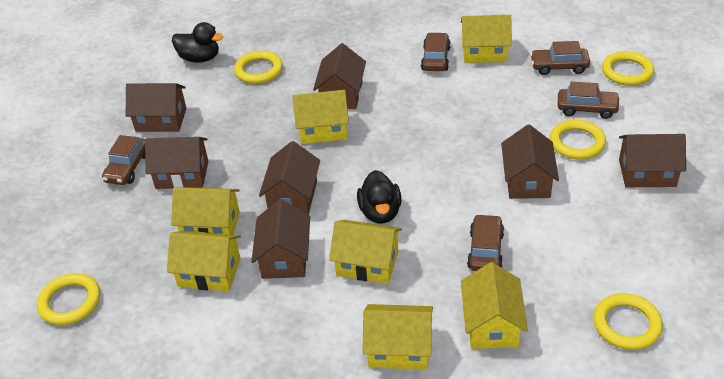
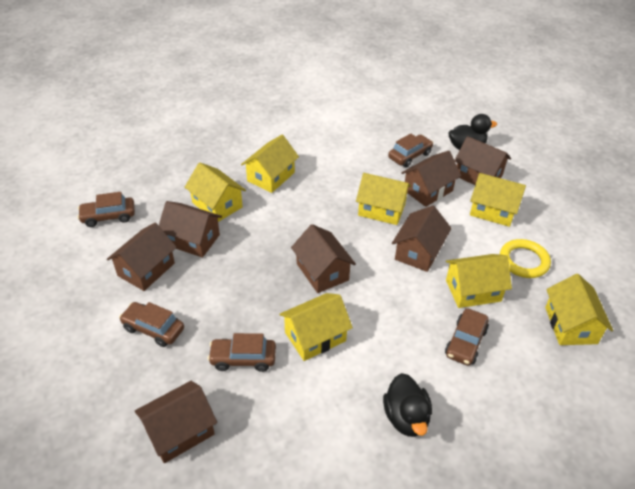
yellow ring: [37,273,100,325] [234,51,283,84] [550,120,606,159] [593,293,663,350] [602,51,654,86] = 5 -> [500,239,551,278] = 1

